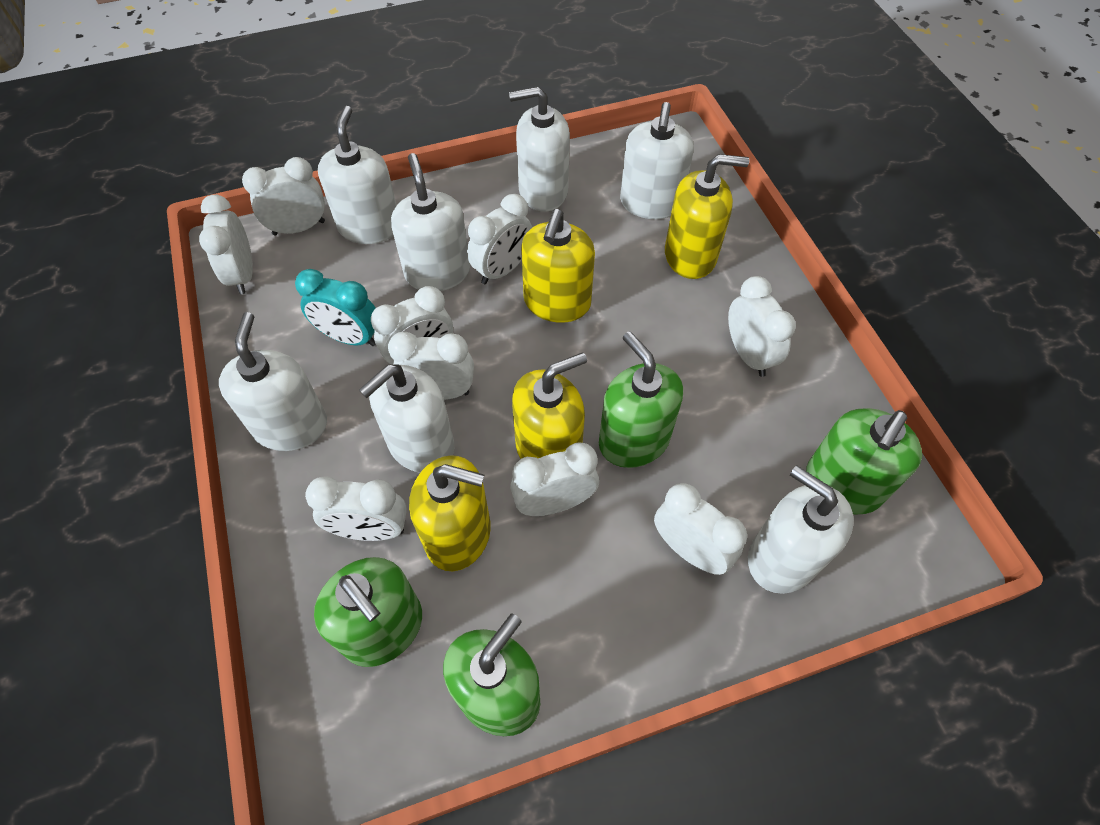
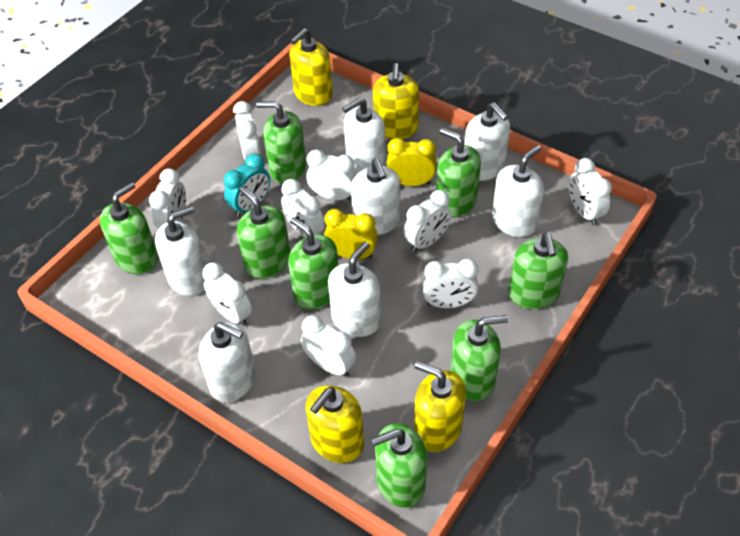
green soap dispenser: [314,557,422,667] [443,614,540,736] [599,331,683,468] [806,408,922,515] = 4 -> [100,182,158,274] [237,186,290,279] [256,101,306,184] [288,217,338,309] [371,423,427,508] [436,128,481,218] [450,315,508,401] [508,232,568,309] = 8
yellow clock: none = 0 -> [324,209,378,259] [386,138,436,186] = 2

